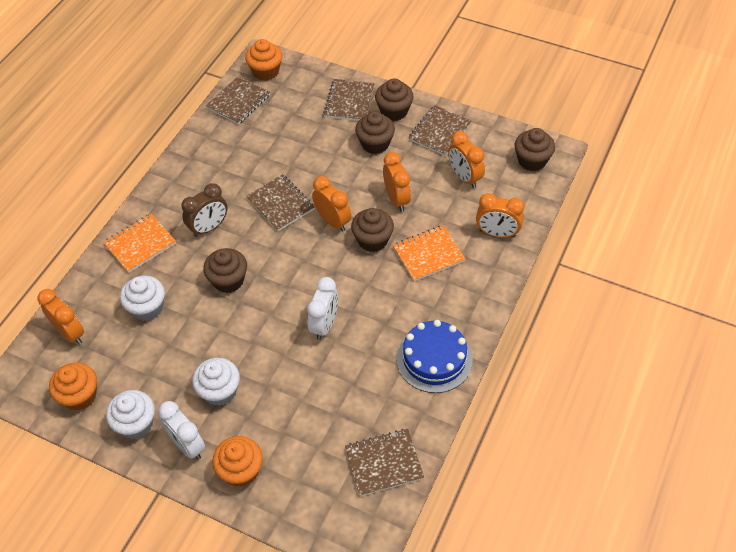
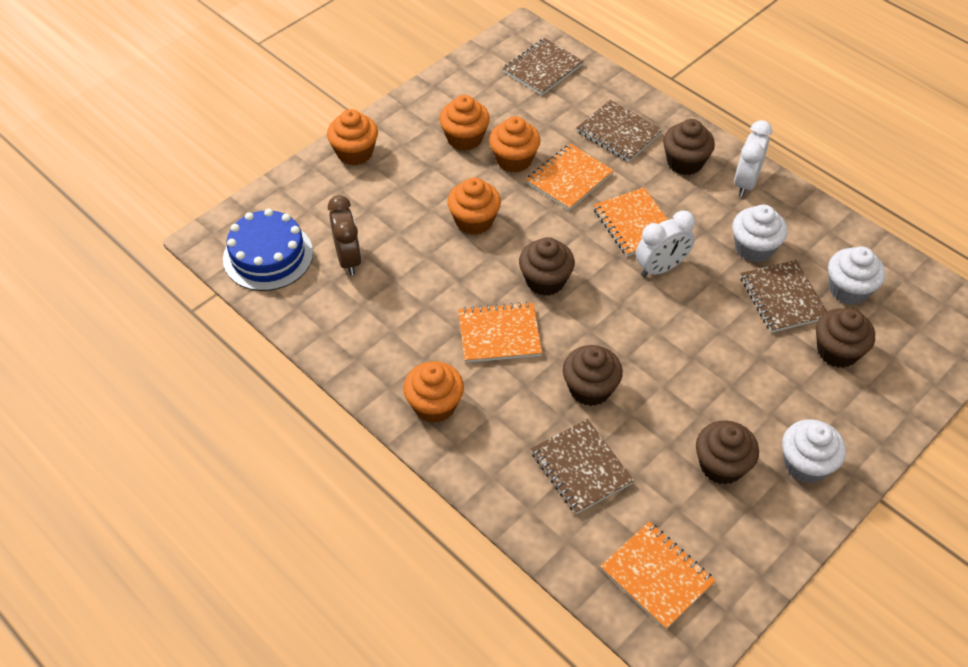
brown notebook: [206,76,270,125] [246,174,314,231] [323,79,374,121] [345,429,424,496] [408,105,472,156] = 5 -> [503,38,584,96] [531,419,634,514] [576,100,663,162] [740,260,827,333] = 4
orange clock: [37,289,84,345] [312,176,351,232] [383,152,411,212] [448,131,485,188] [476,193,524,238] = 5 -> none = 0
orange cupcake: [49,362,97,411] [212,436,263,487] [245,39,282,81] = 3 -> [327,109,378,165] [403,361,464,423] [439,95,490,151] [447,177,501,235] [489,116,540,173] = 5
orange notebook: [103,213,176,273] [393,225,465,282] = 2 -> [458,302,542,363] [526,143,614,211] [593,187,668,257] [600,521,716,630] = 4

